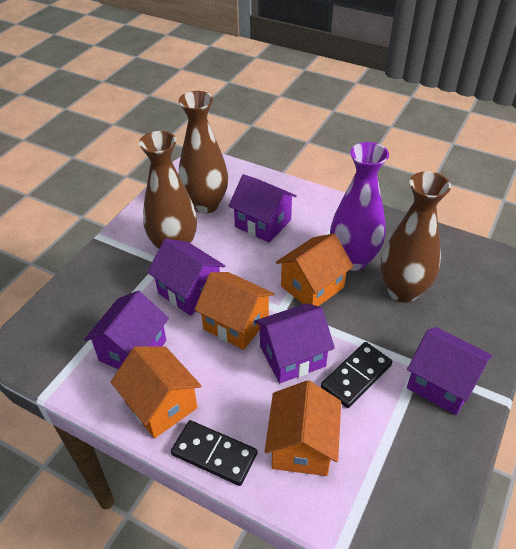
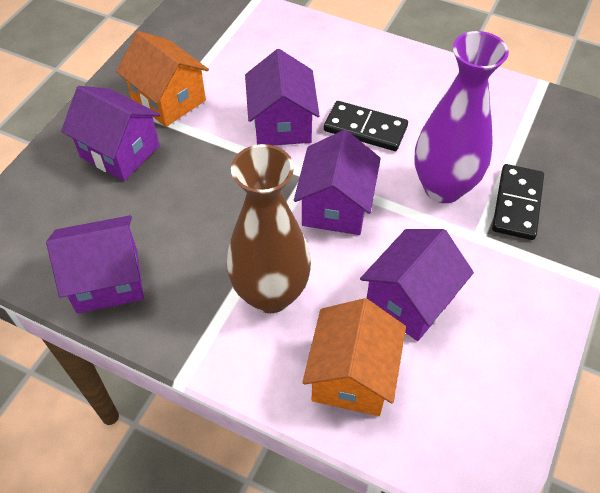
brown vase: [139,131,197,249] [179,91,228,214] [381,171,451,303] = 3 -> [227,144,311,313] = 1
orange house: [111,346,201,438] [194,272,274,350] [264,380,341,476] [276,234,354,306] = 4 -> [116,31,209,127] [302,298,406,416] = 2

